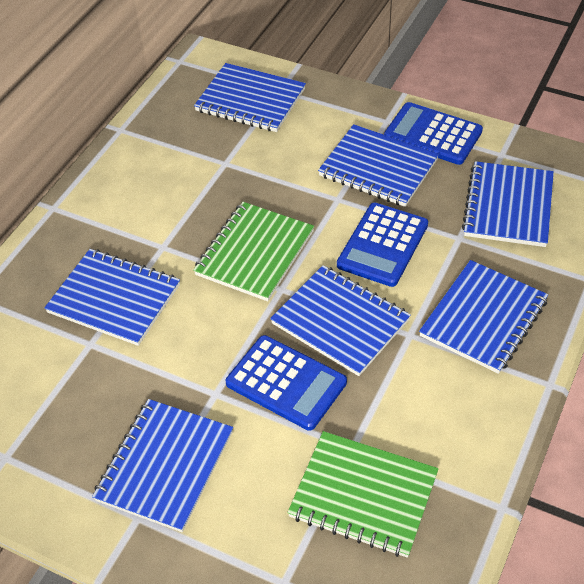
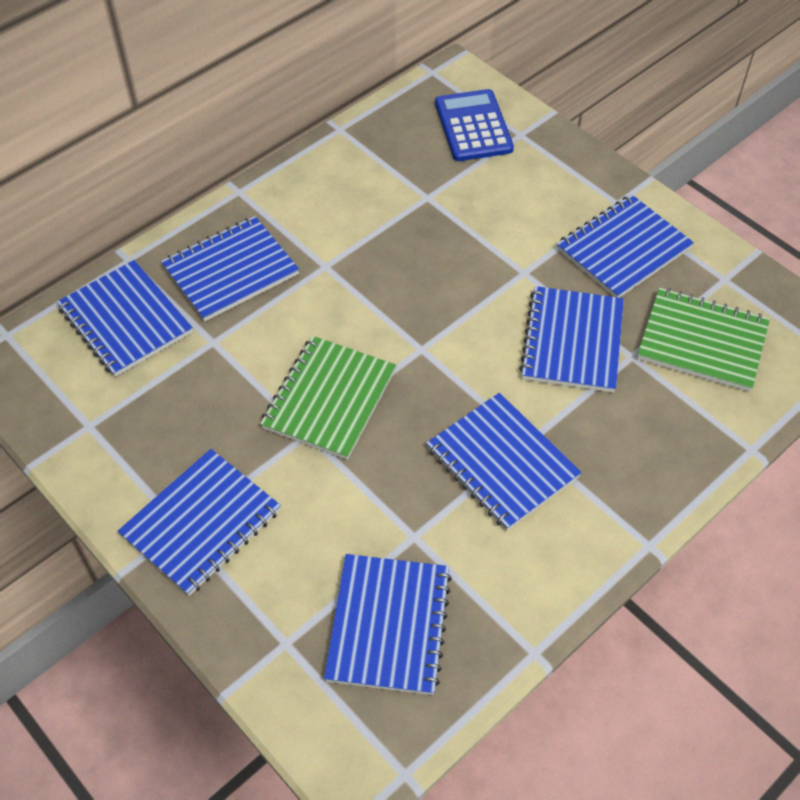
blue calculator: [226,335,347,431] [337,203,428,287] [384,102,483,165] = 3 -> [435,89,514,161] = 1

